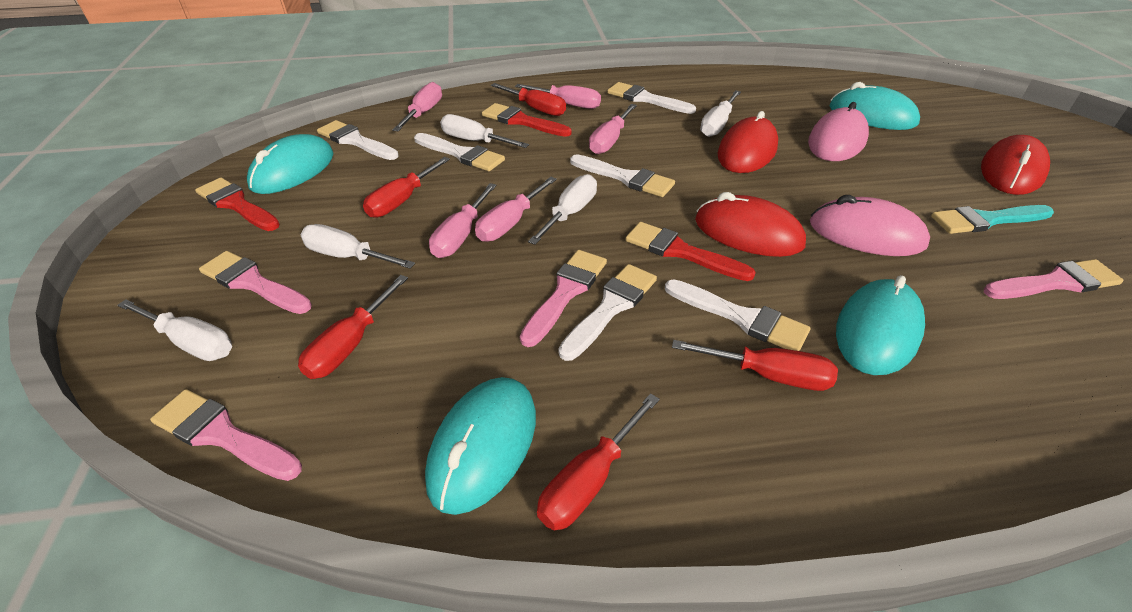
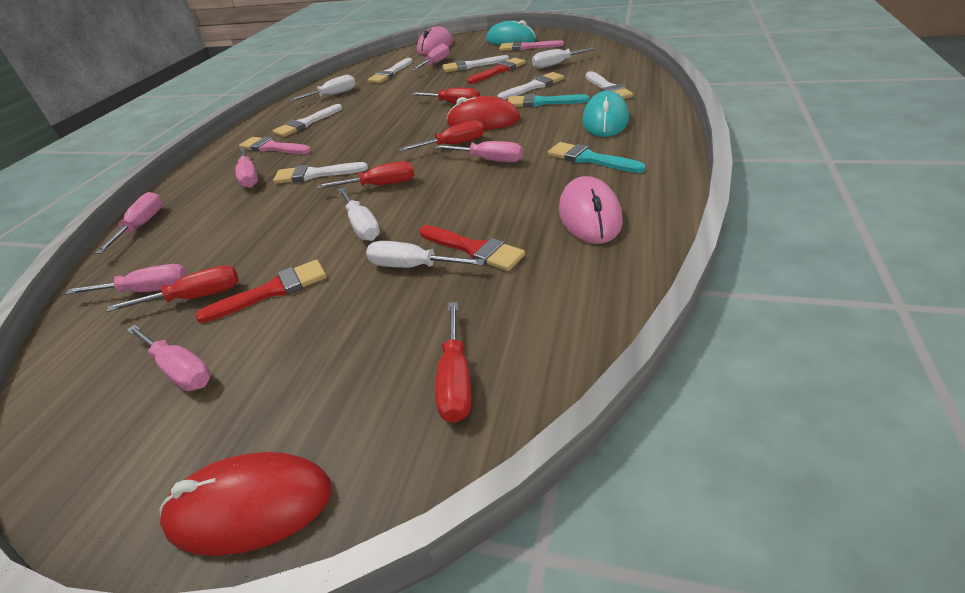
pink brush: [150,389,302,481] [199,251,312,314] [520,250,607,347] [984,259,1124,299] = 4 -> [239,137,311,154] [499,40,564,51] = 2
pink screwdriver: [392,82,442,131] [429,183,497,258] [475,177,557,242] [515,84,601,109] [589,104,637,154] = 5 -> [65,264,188,295] [95,192,163,254] [127,325,211,391] [235,147,258,188] [411,44,449,71] [434,141,523,163] = 6
red mouse: [695,192,806,257] [717,111,778,173] [981,135,1050,195] = 3 -> [160,452,332,556] [446,96,520,130] = 2
turquoise brush: [931,205,1054,234] = 1 -> [508,94,589,107] [547,142,646,173] = 2
turquoise mouse: [247,134,334,194] [425,377,536,515] [830,82,920,130] [836,275,925,375] = 4 -> [486,20,536,45] [582,91,629,137] = 2
white screwdriver: [117,299,232,361] [301,224,415,269] [440,114,529,148] [528,174,597,245] [700,90,741,137] = 5 -> [289,75,356,101] [338,187,380,241] [366,241,485,268] [532,47,597,68] = 4

